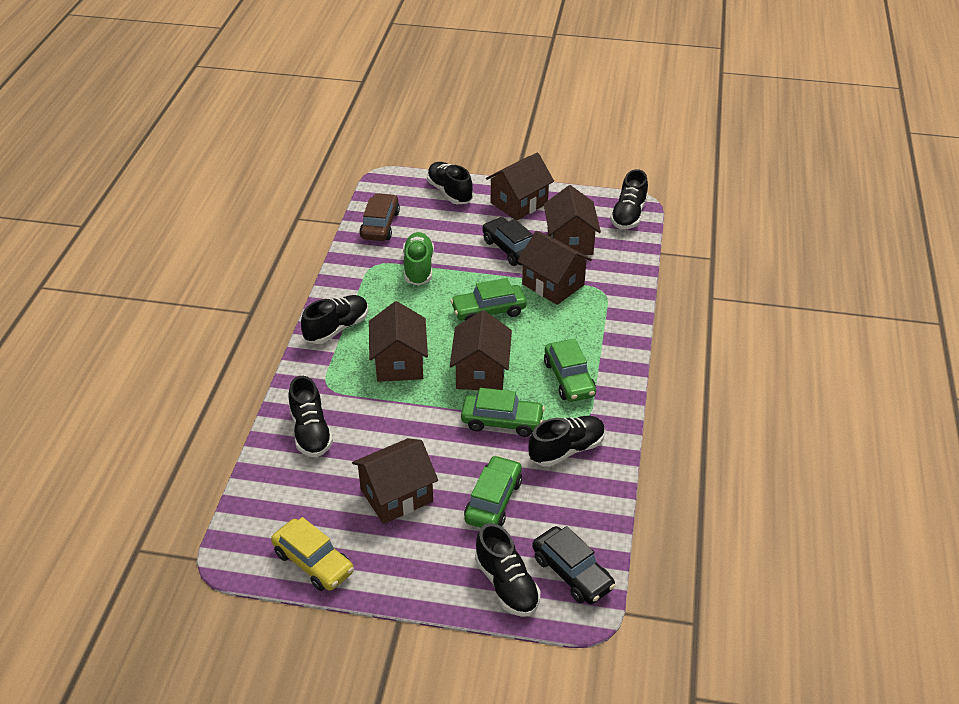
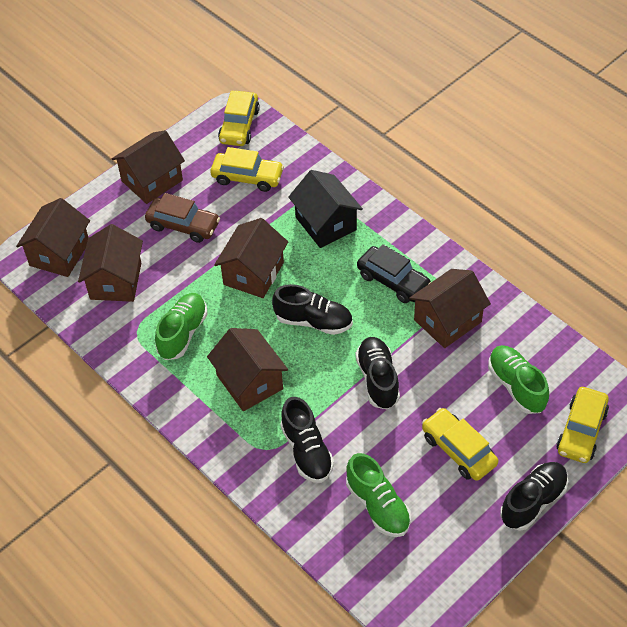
black car: [482,217,533,266] [532,526,616,604] = 2 -> [357,244,431,303] = 1
black house: none = 0 -> [288,170,363,248] = 1
black shoe: [288,376,333,457] [301,295,368,344] [427,162,473,204] [475,523,541,617] [528,416,605,467] [610,169,648,229] = 6 -> [272,284,353,335] [280,397,334,483] [355,337,400,410] [500,462,568,531] = 4
green car: [450,278,527,321] [461,388,545,437] [464,455,522,528] [544,339,596,402] = 4 -> none = 0
green shoe: [403,232,434,286] = 1 -> [155,293,207,360] [346,453,411,537] [488,345,549,414] = 3
yellow car: [271,517,354,591] = 1 -> [210,147,284,192] [218,91,260,146] [422,408,498,481] [556,387,609,463] = 4

